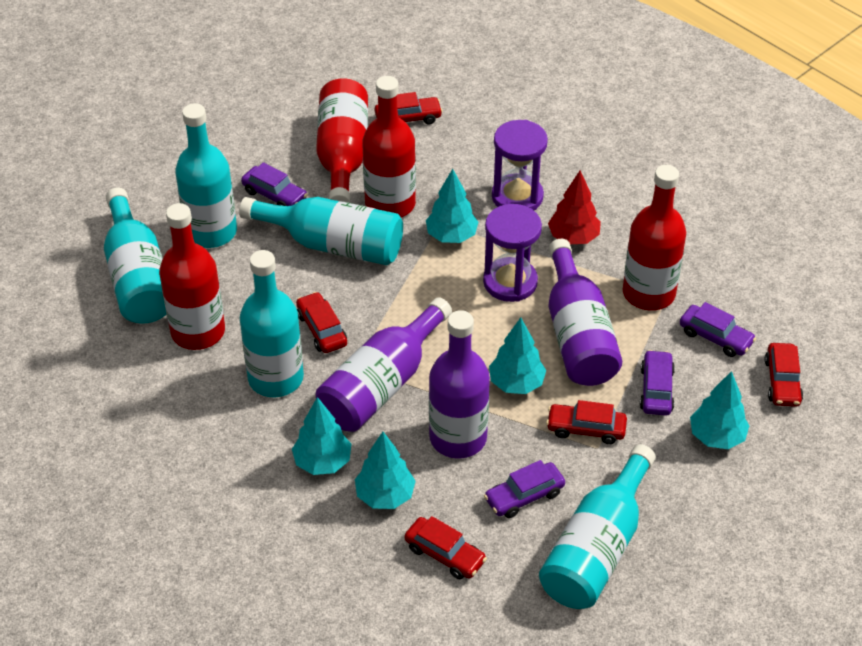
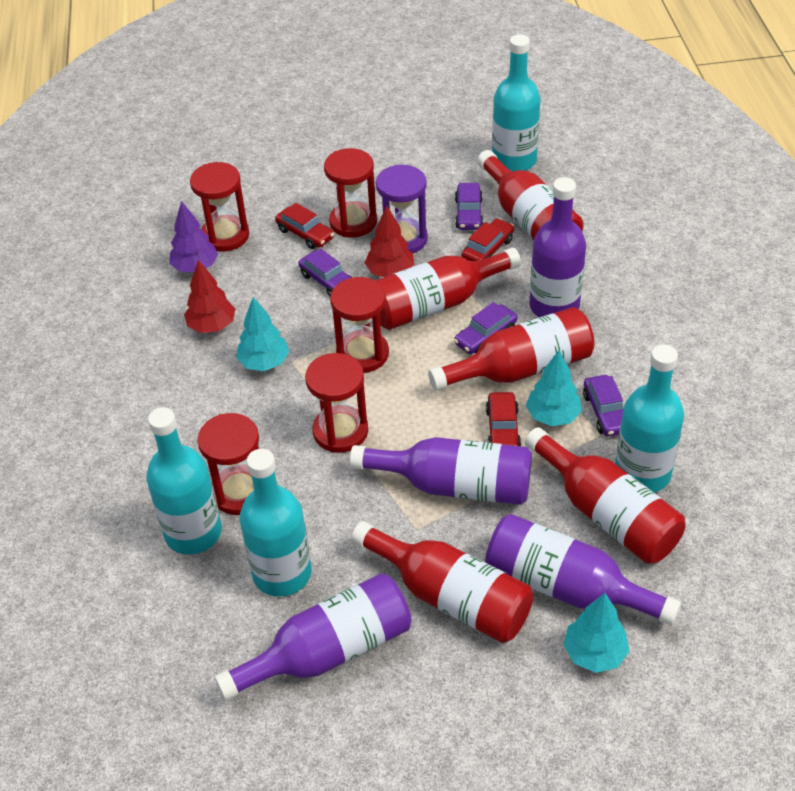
purple bottle: [316,297,452,432] [429,310,490,459] [548,239,622,386] = 3 -> [215,573,412,701] [350,437,532,505] [485,514,681,626] [529,177,586,317] = 4
purple hourglass: [483,204,542,302] [492,120,548,210] = 2 -> [376,165,428,253] = 1
purple tree: none = 0 -> [169,201,218,272] = 1
red bottle: [159,203,225,350] [316,78,368,203] [362,76,416,217] [623,165,686,311] = 4 -> [351,521,533,643] [375,248,521,330] [428,307,594,390] [477,150,584,240] [525,427,686,564] = 5
red car: [296,292,347,353] [375,92,443,125] [405,516,487,579] [546,400,627,444] [764,343,803,407] = 5 -> [275,203,334,249] [462,218,514,261] [486,392,521,446] = 3
red hourglass: none = 0 -> [190,162,249,252] [197,413,259,515] [305,353,368,453] [324,148,377,237] [330,277,389,373] = 5
red tree: [548,171,601,244] = 1 -> [184,260,236,333] [365,205,414,277] = 2
turquoise bottle: [104,188,166,324] [175,103,237,248] [239,197,403,265] [240,250,304,397] [539,444,656,609] = 5 -> [146,407,222,555] [239,449,312,597] [492,34,541,172] [615,344,684,493] = 4
turquoise tree: [292,397,352,475] [355,432,416,509] [426,169,478,243] [489,318,546,394] [690,371,750,449] = 5 -> [236,297,289,371] [526,350,582,426] [564,593,629,673] = 3

